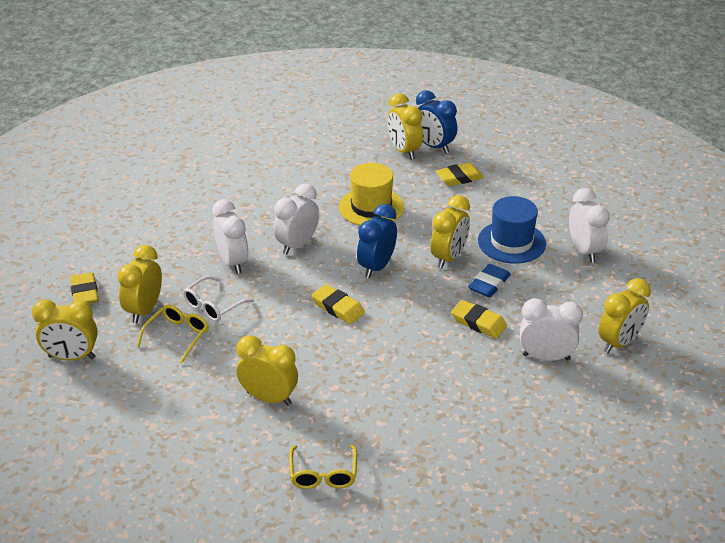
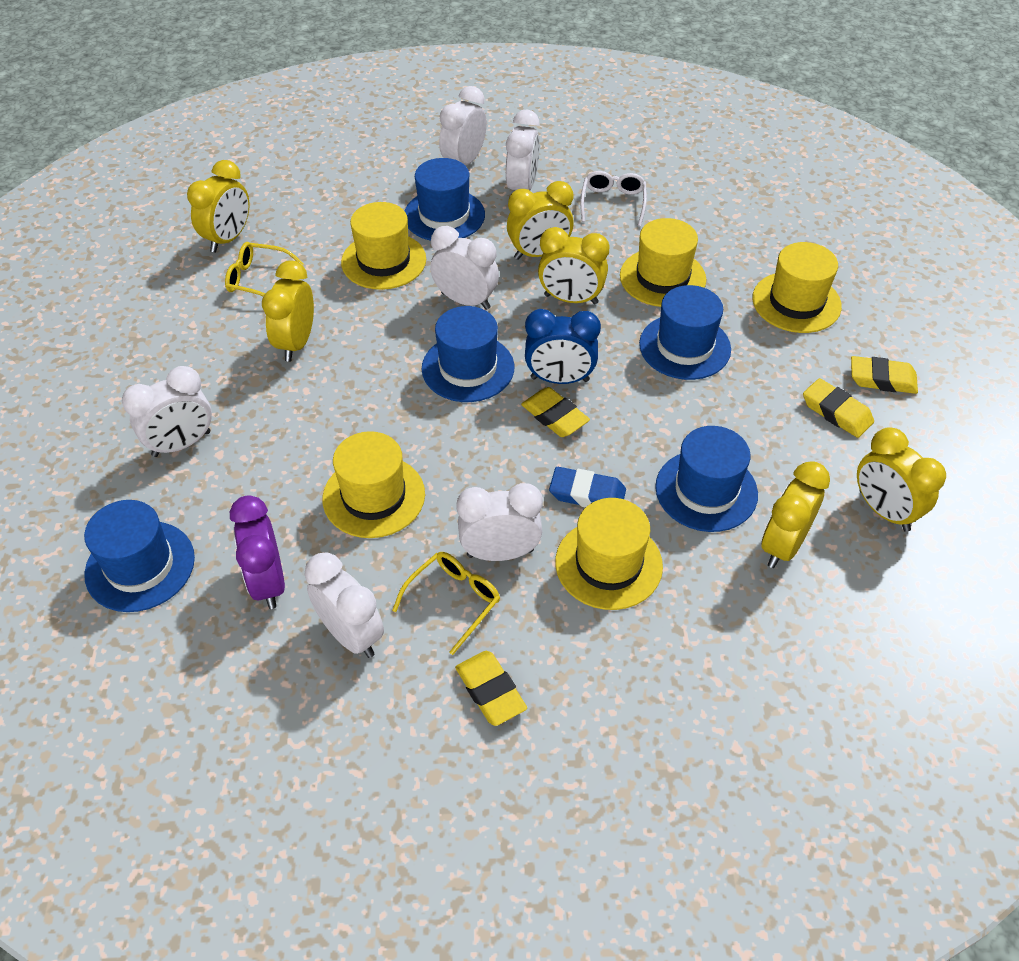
blue clock: [357,204,397,278] [416,90,458,153] = 2 -> [525,309,601,384] = 1
blue hat: [478,196,546,264] = 1 -> [84,500,195,612] [405,158,485,241] [422,306,514,402] [639,285,731,380] [655,426,758,532] = 5
purple clock: none = 0 -> [230,495,285,609] = 1
white clock: [212,199,248,274] [273,184,319,255] [520,298,583,361] [569,188,610,263] = 4 -> [122,366,212,457] [304,552,384,658] [430,226,499,310] [439,86,487,165] [457,483,543,561] [506,109,540,190] = 6
yellow hat: [339,163,404,226] = 1 -> [322,431,425,538] [341,202,426,290] [555,498,663,610] [620,218,706,307] [752,242,842,333] = 5

